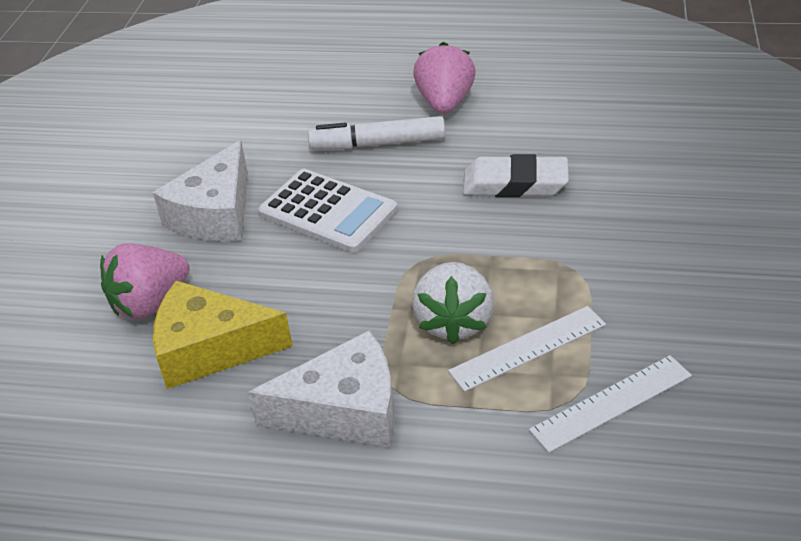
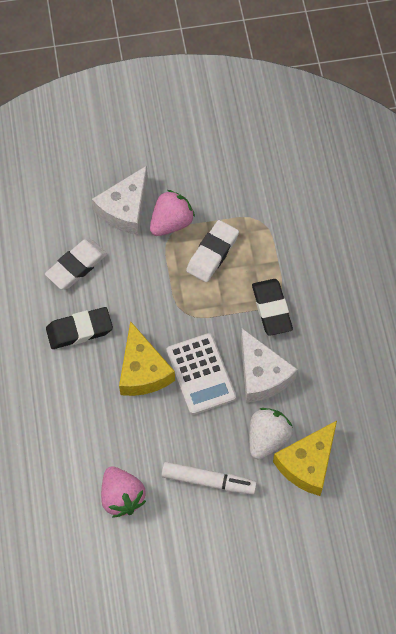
black eraser: none = 0 -> [46,307,113,349] [252,279,293,336] = 2
white eraser: [463,154,569,197] = 1 -> [45,239,107,290] [186,220,239,282] = 2
white ruler: [448,306,606,392] [529,355,692,453] = 2 -> none = 0
yellow cheese: [153,281,293,389] = 1 -> [119,321,175,396] [273,421,337,496] = 2

